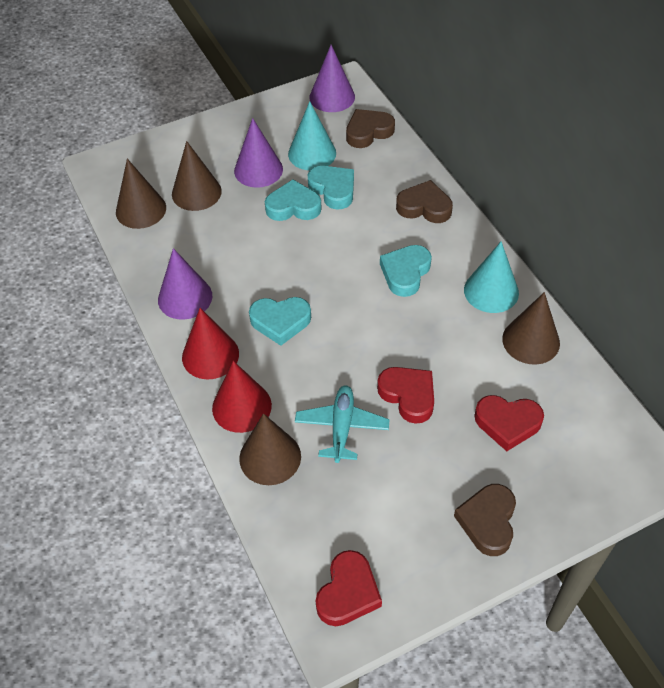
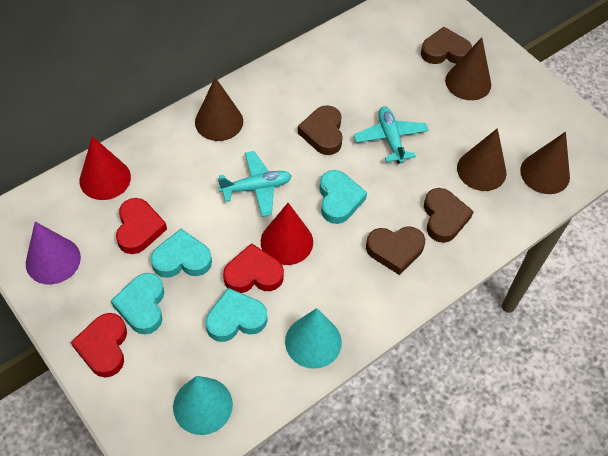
brown heart: [346,109,395,148] [396,180,453,223] [454,484,516,556] = 3 -> [298,105,343,155] [366,226,425,275] [421,27,472,64] [424,188,474,243] = 4
purple cone: [158,248,212,320] [234,118,283,188] [309,45,355,112] = 3 -> [26,222,81,285] = 1
turquoise plane: [295,385,390,463] = 1 -> [218,151,291,217] [354,106,429,164] = 2

